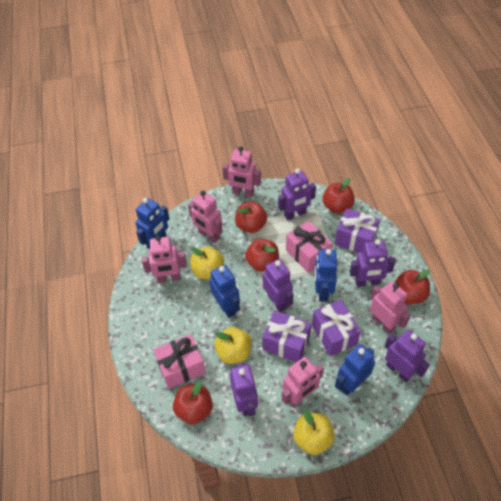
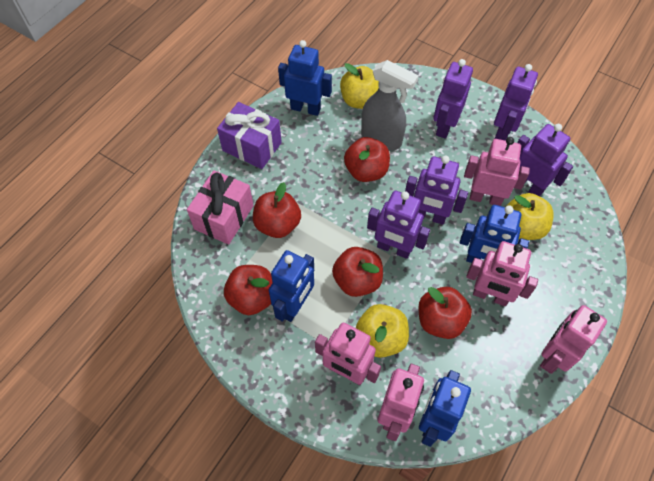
grey spray bottle: none = 0 -> [361,60,419,151] = 1
pink gift: [153,334,206,389] [286,221,332,273] = 2 -> [187,170,254,245] = 1
purple gift: [262,310,311,362] [312,300,361,356] [335,209,380,253] = 3 -> [217,102,282,169] = 1

